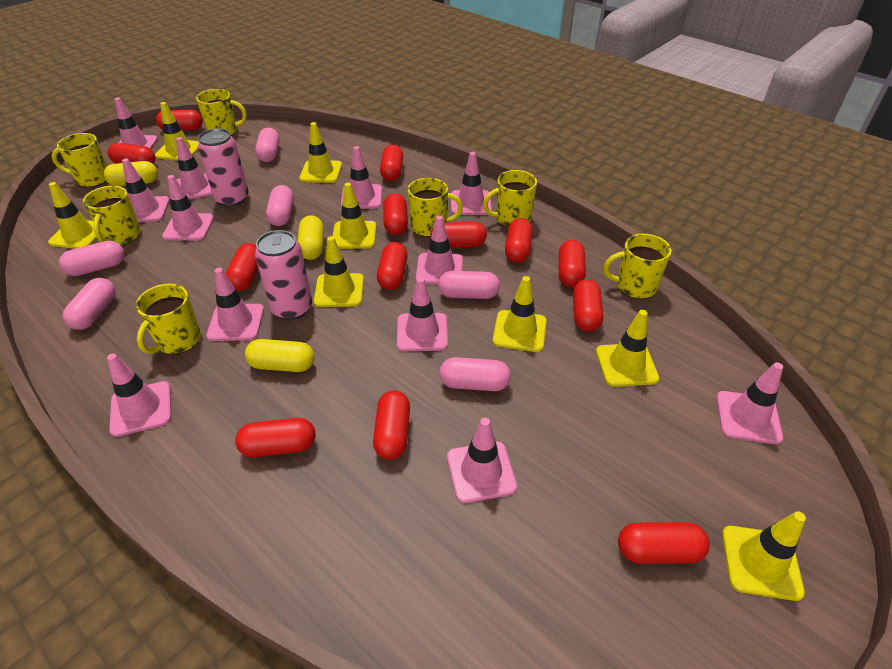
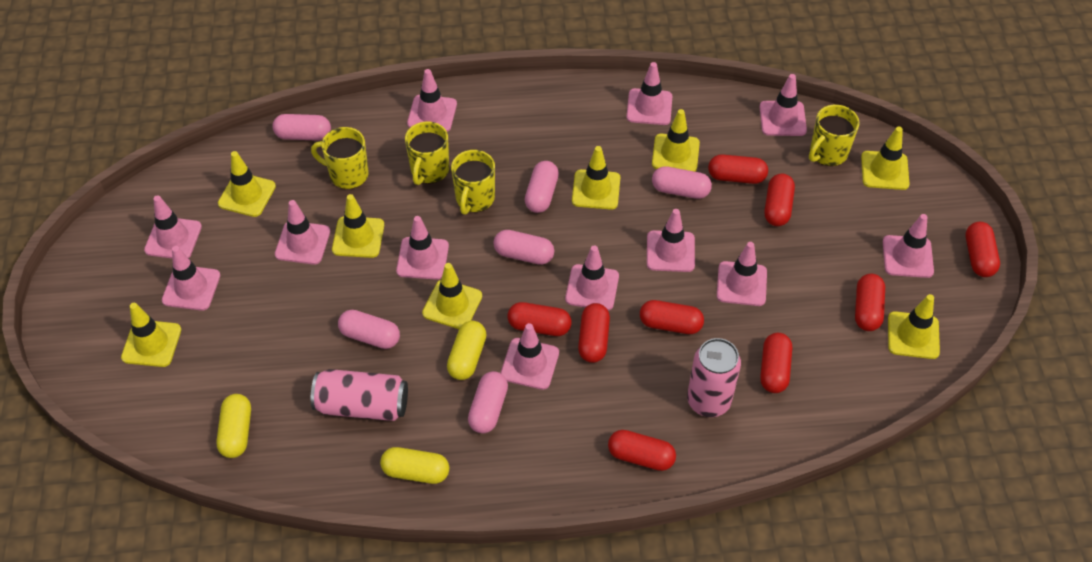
red capsule: [108,143,155,164] [156,110,203,131] [226,243,259,291] [235,418,316,457] [373,390,410,460] [377,242,408,290] [380,145,403,181] [383,193,408,235] [430,222,487,248] [505,218,533,263] [559,240,586,287] [573,279,604,332] [618,522,710,564] = 13 -> [507,302,572,336] [578,303,610,363] [608,430,676,471] [640,300,704,334] [708,154,768,184] [760,333,792,393] [765,173,795,226] [855,274,885,331] [966,222,1000,277] = 9
yellow mug: [52,133,107,187] [83,186,141,245] [136,284,201,354] [196,89,247,135] [408,178,463,237] [483,170,537,227] [603,234,672,299] = 7 -> [311,127,369,189] [405,121,449,185] [451,150,495,215] [809,105,860,166] = 4

